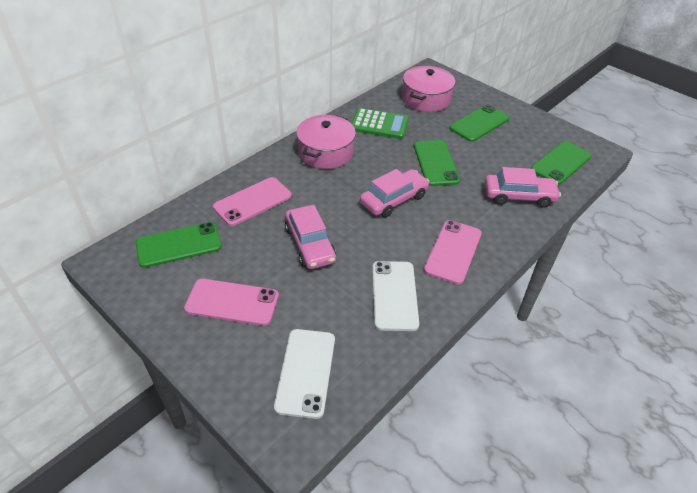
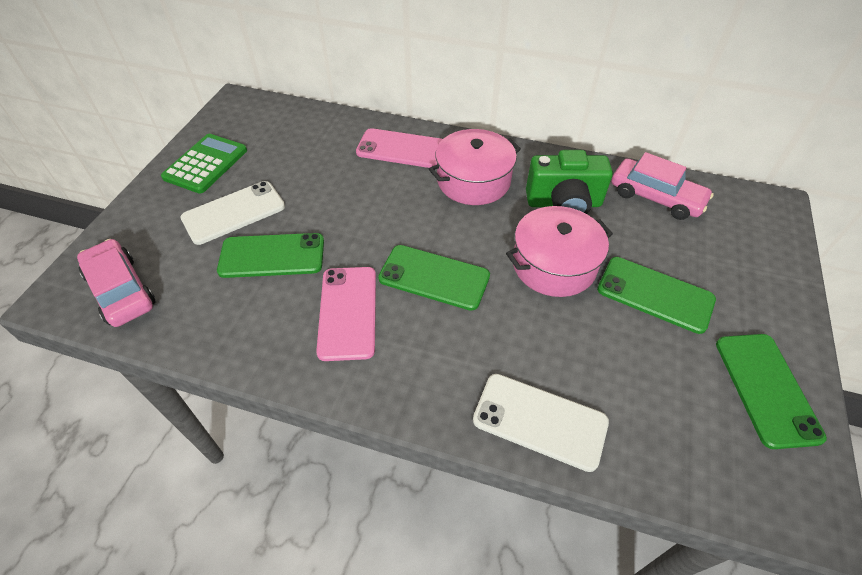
green camera: none = 0 -> [526,150,613,214] = 1
pink car: [285,205,336,269] [360,169,429,217] [485,167,561,208] = 3 -> [77,239,156,327] [612,152,714,220] = 2
pink phone: [184,279,279,326] [213,177,292,226] [424,220,482,284] = 3 -> [316,267,376,361] [356,128,443,168] = 2

